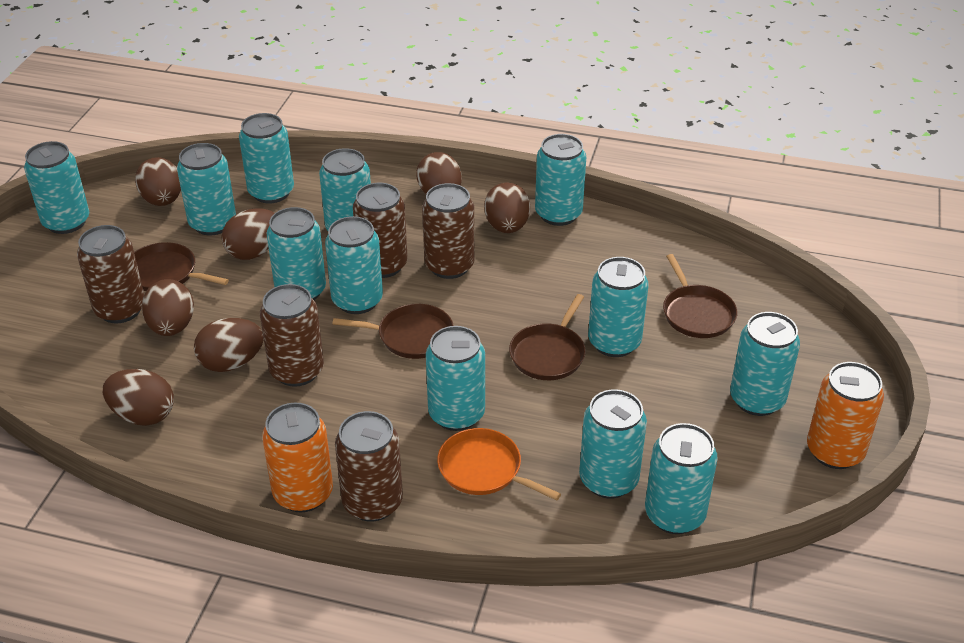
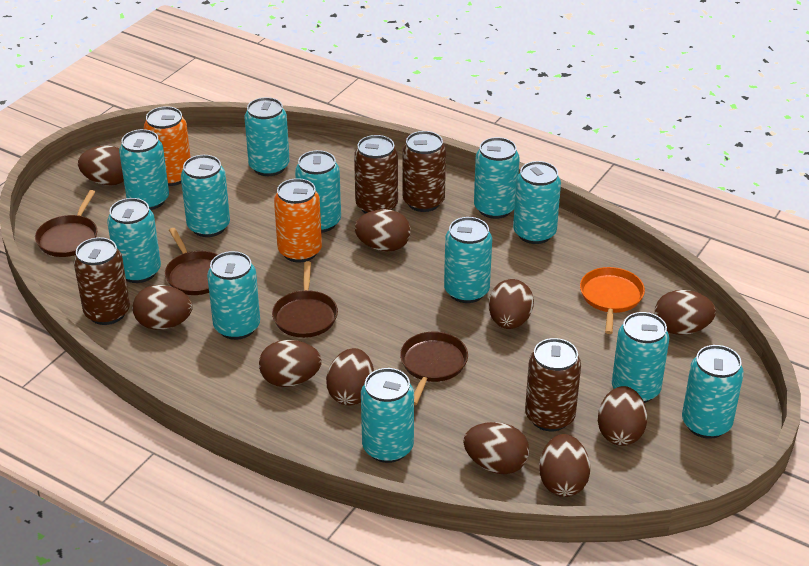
brown can: [77,225,144,323] [260,284,324,387] [335,411,403,522] [353,183,407,278] [422,183,474,279] = 5 -> [74,237,130,325] [354,135,398,214] [403,131,446,212] [525,338,581,431] = 4
brown egg: [103,369,174,426] [135,157,181,206] [142,279,194,336] [194,318,264,372] [221,208,274,260] [416,152,462,194] [484,182,530,233] = 7 -> [78,145,124,186] [132,285,193,330] [259,340,322,387] [326,348,374,406] [354,209,411,252] [463,422,529,474] [489,279,534,329] [539,434,590,497] [598,386,647,446] [654,290,716,335] = 10

